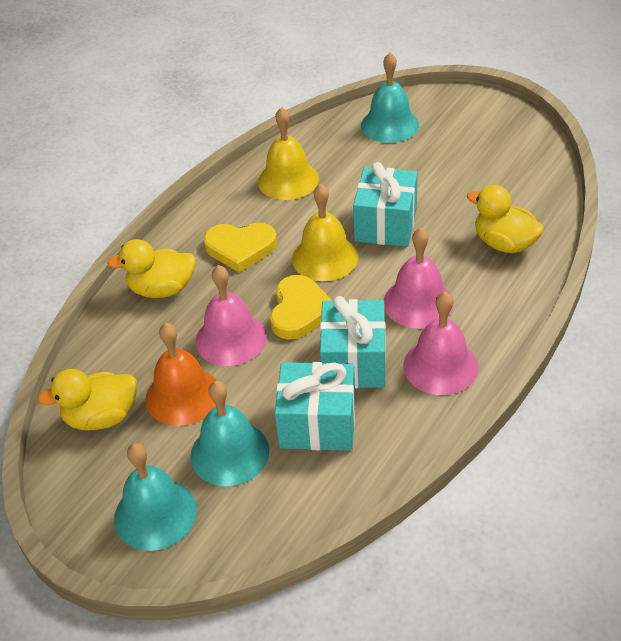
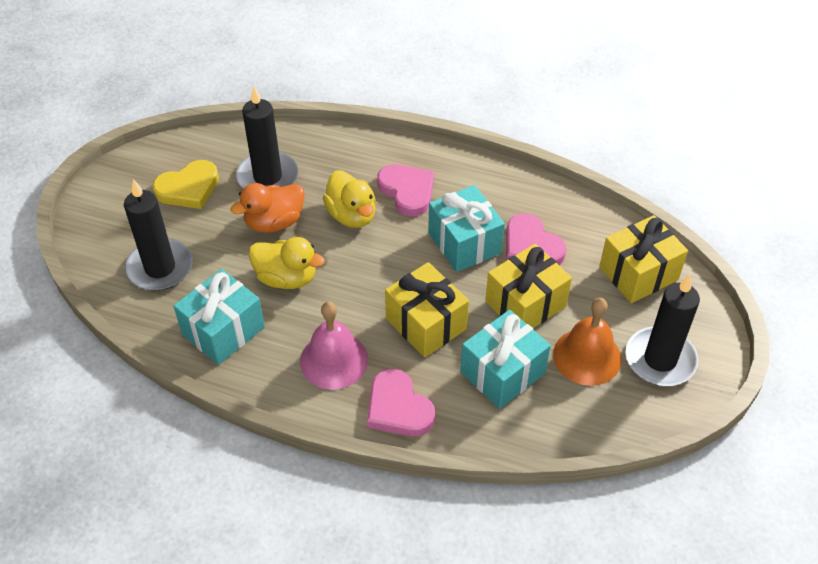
black candle: none = 0 -> [124,179,193,291] [236,87,299,188] [625,274,700,386] = 3
orange duck: none = 0 -> [230,183,305,233] = 1
pink bell: [195,265,267,366] [384,228,454,328] [403,292,478,395] = 3 -> [300,302,368,390] = 1
pink heart: none = 0 -> [367,369,435,436] [377,164,434,217] [506,213,567,265] = 3
turquoise bell: [114,443,197,551] [190,381,269,486] [361,53,419,143] = 3 -> none = 0
yellow bell: [258,107,319,200] [292,184,359,281] = 2 -> none = 0
yellow duck: [37,369,137,430] [107,239,196,298] [467,185,544,253] = 3 -> [249,237,325,289] [323,170,376,228] = 2
yellow gift: none = 0 -> [385,262,469,358] [485,244,572,328] [599,215,688,303] = 3
yellow heart: [203,223,277,272] [270,275,333,340] = 2 -> [152,160,219,209] = 1

